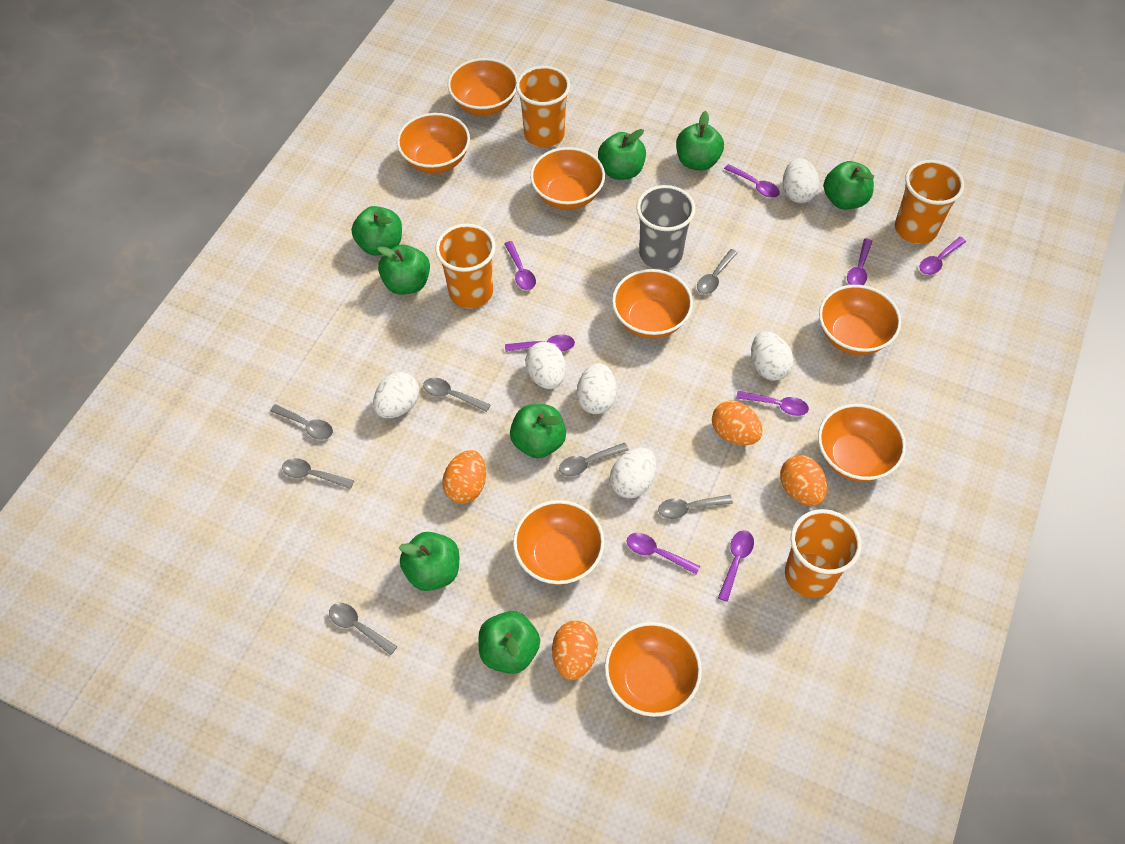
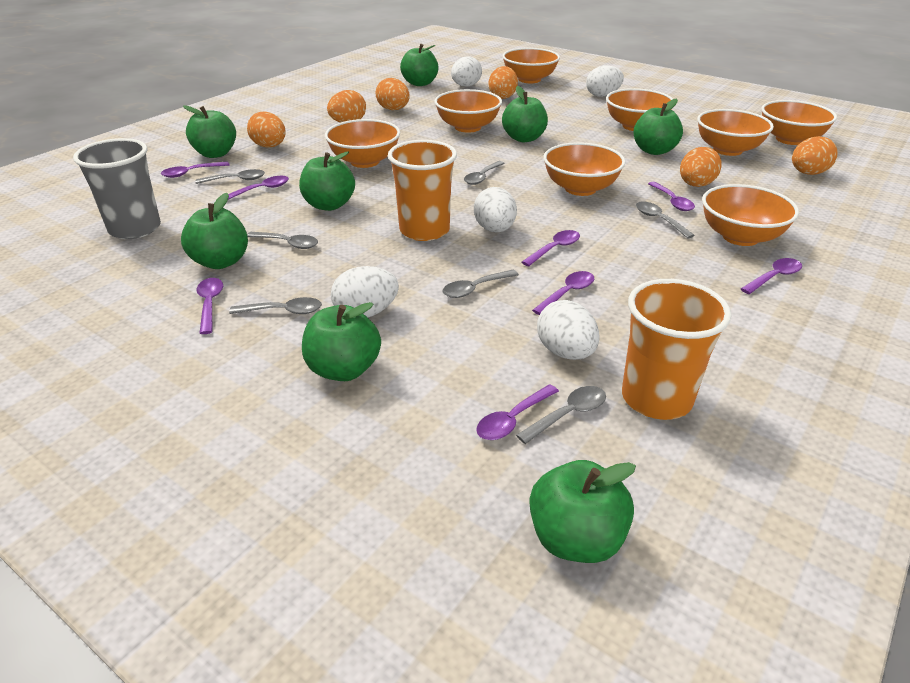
orange cup: [435,224,496,309] [516,66,570,148] [785,509,862,598] [895,160,964,244] = 4 -> [388,140,457,241] [622,279,731,420] = 2
orange egg: [442,450,486,504] [552,621,598,680] [712,401,762,445] [780,455,827,506] = 4 -> [247,111,286,148] [327,90,366,123] [376,78,410,110] [489,66,518,99] [680,147,722,187] [792,136,838,175] = 6
white egg: [373,372,419,418] [525,342,566,389] [577,363,617,414] [610,448,656,498] [751,331,793,381] [783,158,819,203] = 6 -> [331,266,399,318] [451,56,482,87] [474,187,517,232] [537,300,600,360] [586,65,624,97] = 5

